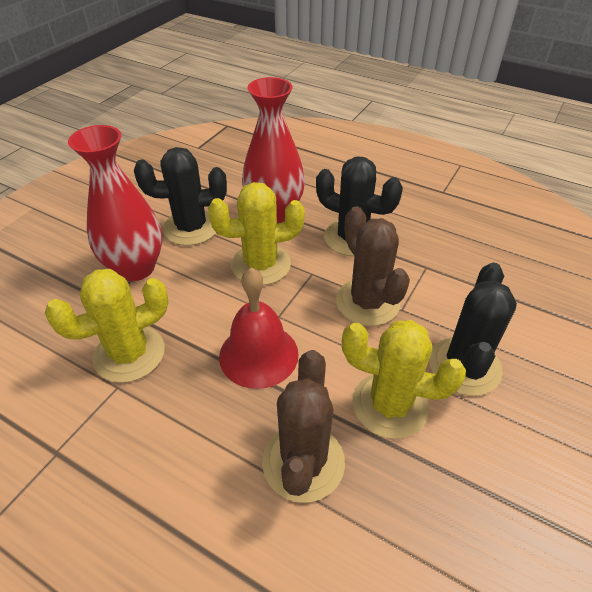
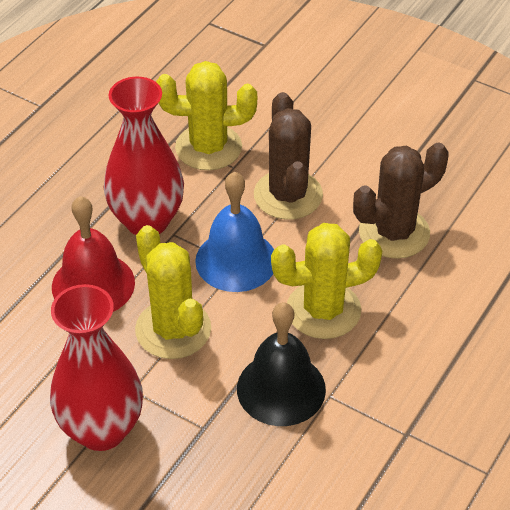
black bell: none = 0 -> [237,302,326,426] = 1
black cactus: [134,147,227,246] [316,157,403,256] [429,262,517,396] = 3 -> none = 0
blue bell: none = 0 -> [195,172,274,292] = 1

